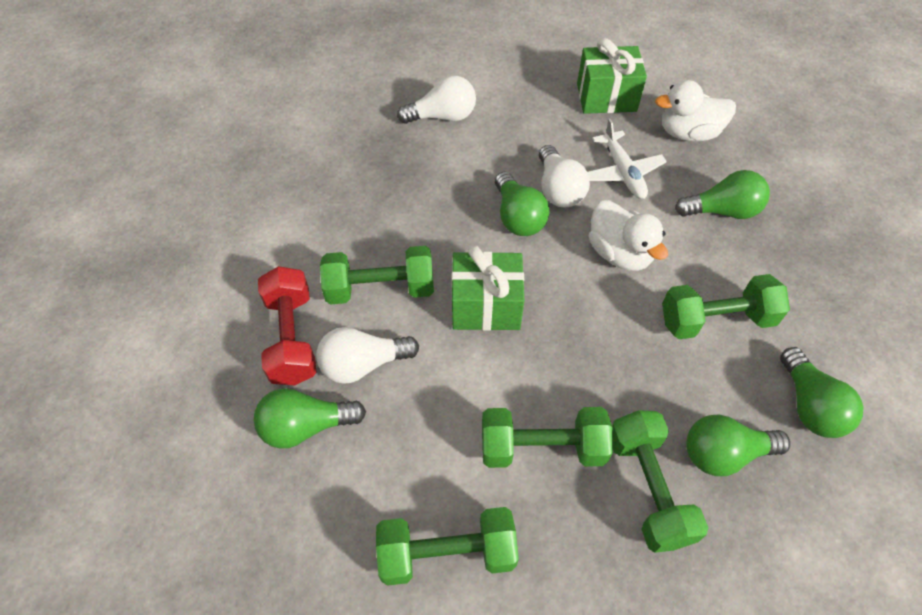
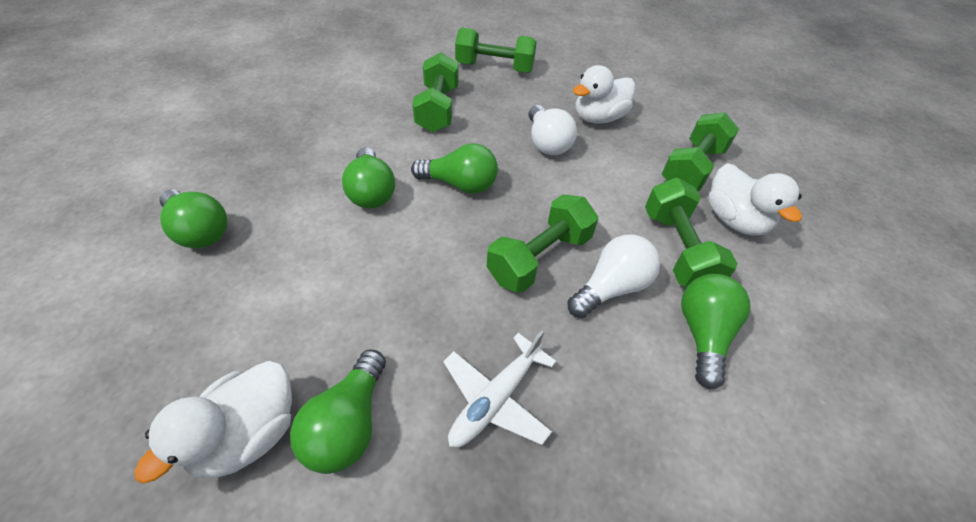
green gift: [451,245,525,331] [577,38,647,114] = 2 -> none = 0
red dumbbell: [258,266,317,385] = 1 -> none = 0
white duck: [589,200,668,271] [655,80,736,141] = 2 -> [134,361,292,484] [573,65,635,124] [708,163,802,235] = 3
white light bulb: [316,327,419,384] [397,76,476,124] [539,145,590,207] = 3 -> [529,105,577,155] [567,234,660,318] = 2

